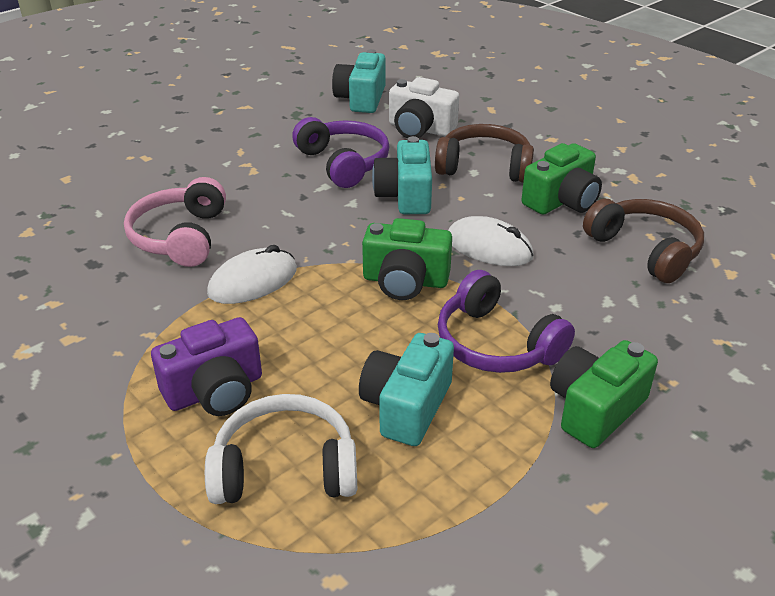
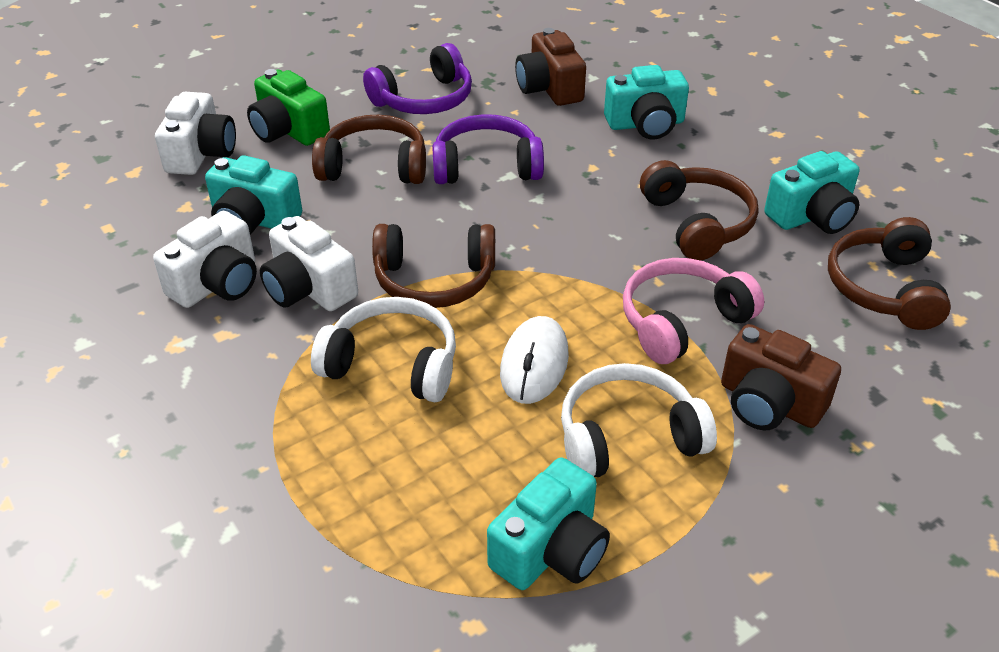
brown camera: none = 0 -> [515,28,586,106] [721,324,841,430] = 2
brown headphones: [435,124,534,183] [583,198,704,283] = 2 -> [312,115,426,184] [372,224,495,308] [640,160,759,261] [828,217,951,330] = 4
green camera: [362,218,452,300] [521,143,602,215] [550,340,658,448] = 3 -> [247,69,330,146] = 1
purple camera: [151,317,262,416] = 1 -> none = 0
turquoise camera: [332,49,386,113] [359,333,454,446] [372,136,432,214] = 3 -> [205,155,302,235] [487,457,610,590] [604,65,689,139] [764,151,859,234] = 4
white camera: [389,77,459,138] = 1 -> [153,211,257,308] [155,92,236,175] [260,216,358,311] = 3
white headphones: [205,394,357,504] = 1 -> [311,297,456,402] [561,363,717,477] = 2
white mouse: [207,245,297,304] [448,216,534,266] = 2 -> [500,316,569,404] = 1

